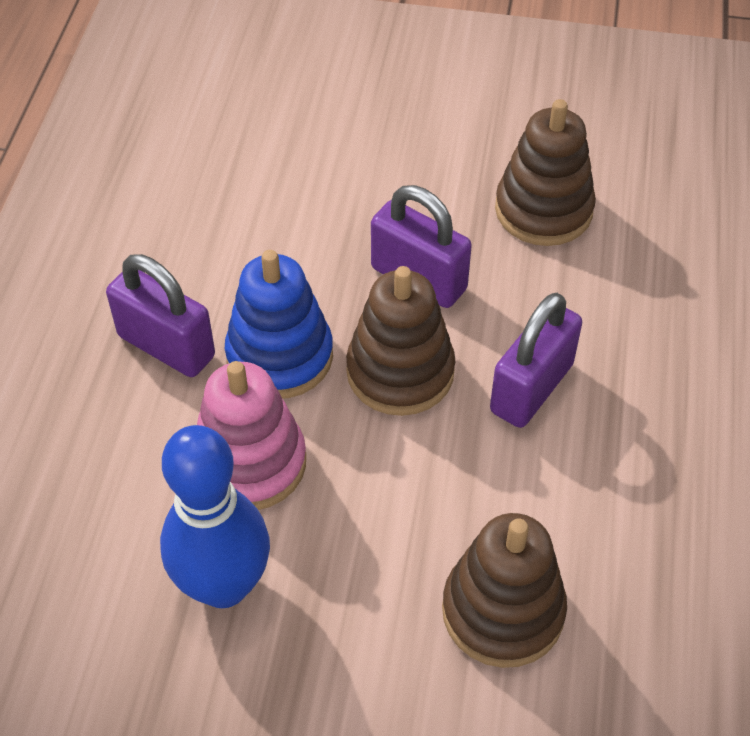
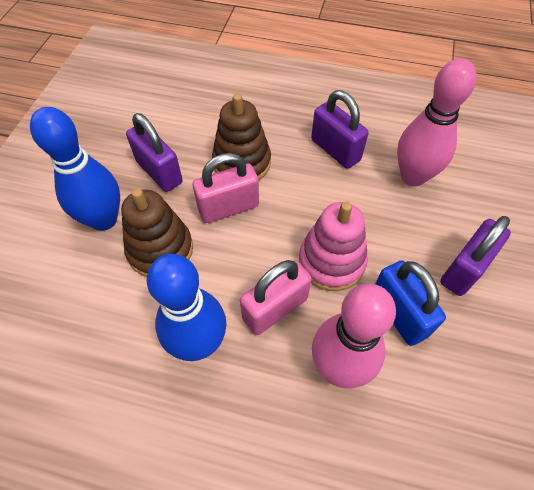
blue bowling pin: [160,425,270,608] = 1 -> [30,107,120,231] [147,254,226,361] = 2
blue padlock: none = 0 -> [375,260,446,346] = 1
blue stacking toy: [225,250,333,399] = 1 -> none = 0
brown stacking toy: [346,266,455,416] [442,513,567,668] [495,99,596,246] = 3 -> [121,188,193,277] [212,93,271,180] = 2
pink bowling pin: none = 0 -> [312,284,396,388] [397,59,477,186] = 2
pink padlock: none = 0 -> [193,153,259,223] [240,260,312,335] = 2

